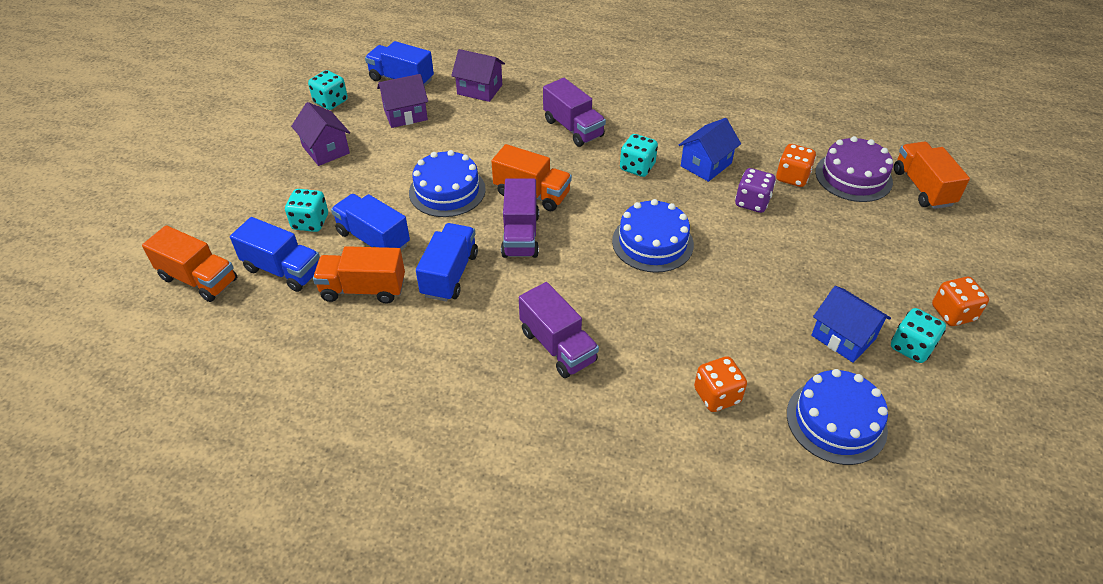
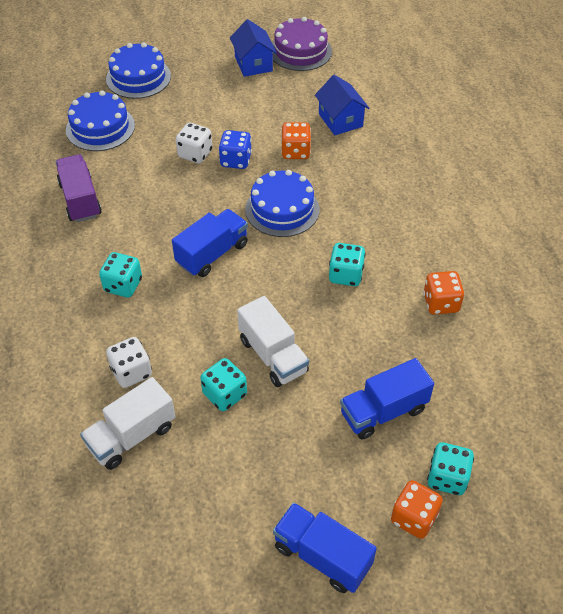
blue dice: none = 0 -> [219,130,252,169] = 1
blue truck: [230,217,320,292] [331,194,410,250] [365,41,434,87] [416,223,478,302] = 4 -> [172,209,248,277] [273,502,377,593] [340,358,434,439] = 3
orange truck: [142,225,237,302] [313,246,405,304] [492,144,572,211] [894,141,970,209] = 4 -> none = 0
purple dice: [735,168,776,213] = 1 -> none = 0
purple house: [291,102,350,166] [377,74,428,128] [451,49,505,102] = 3 -> none = 0
purple truck: [501,178,539,258] [519,282,599,378] [543,78,606,147] = 3 -> [56,154,102,222] = 1
white dice: none = 0 -> [106,337,152,388] [176,123,212,164] = 2
white truck: none = 0 -> [80,377,176,470] [237,296,309,387] = 2

